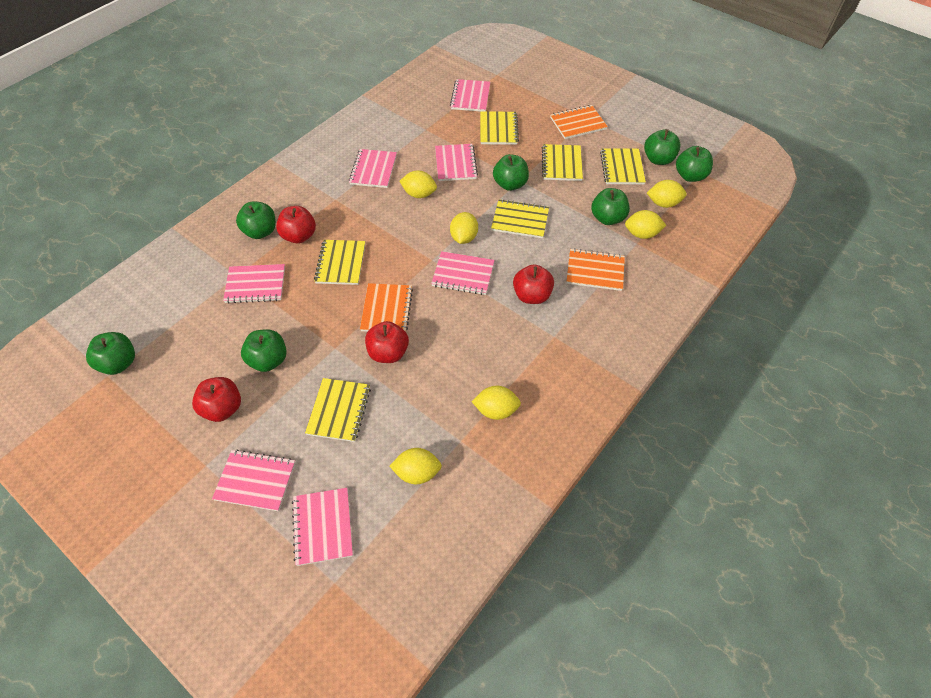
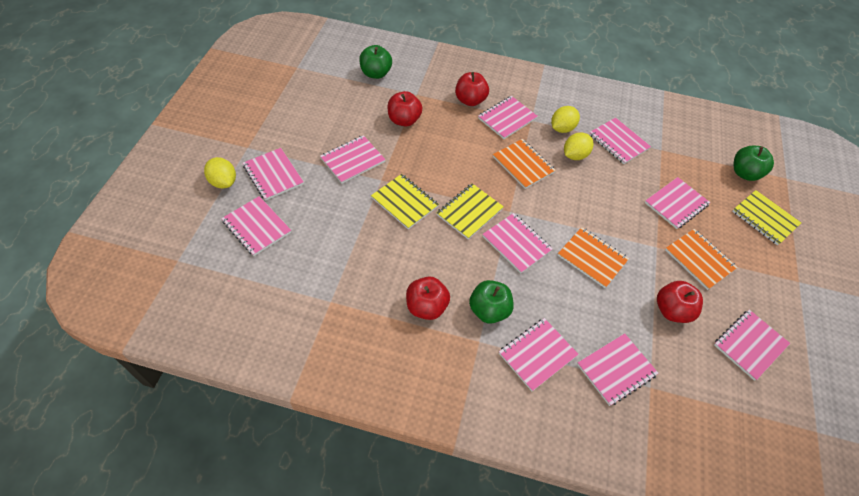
green apple: [86,332,135,375] [236,202,276,239] [241,329,287,372] [493,154,529,191] [591,188,630,225] [644,129,681,165] [676,146,713,182] = 7 -> [359,45,392,79] [469,280,514,324] [733,146,774,181] = 3
pink notebook: [212,450,295,511] [223,264,285,303] [292,488,353,566] [349,149,397,188] [431,251,495,295] [435,144,478,181] [450,79,490,112] = 7 -> [221,196,291,256] [243,148,304,201] [320,135,386,183] [478,96,538,139] [483,213,553,273] [499,318,579,391] [577,333,659,406] [589,118,651,164] [645,177,710,229] [714,310,790,381] = 10
yellow lemon: [389,448,442,484] [399,171,437,198] [450,212,478,244] [471,386,521,420] [625,210,666,239] [647,180,687,208] = 6 -> [204,157,236,189] [551,106,580,133] [564,133,594,160] = 3
yellow notebook: [305,378,371,442] [314,240,365,285] [480,112,519,145] [491,199,549,238] [542,144,583,181] [600,148,646,184] = 6 -> [371,174,439,230] [436,183,504,239] [732,190,801,245] = 3

